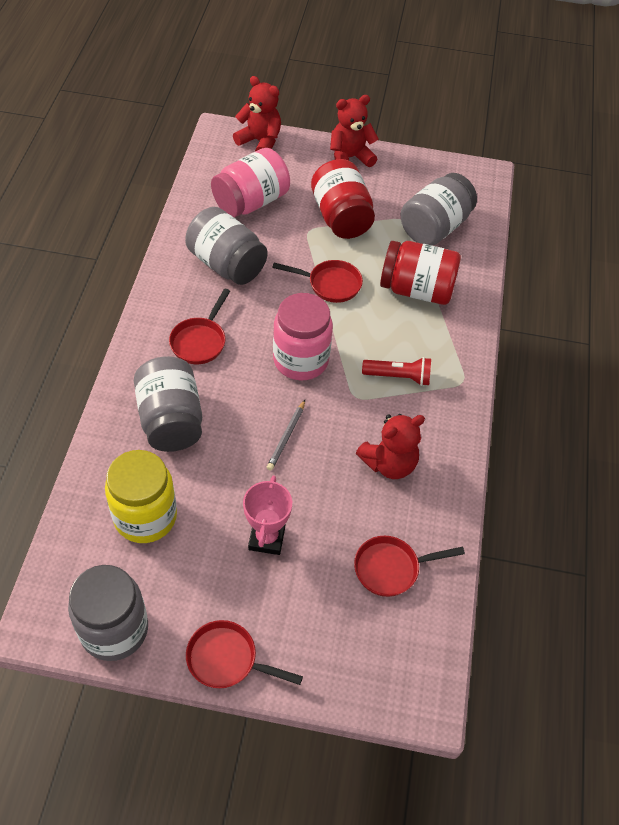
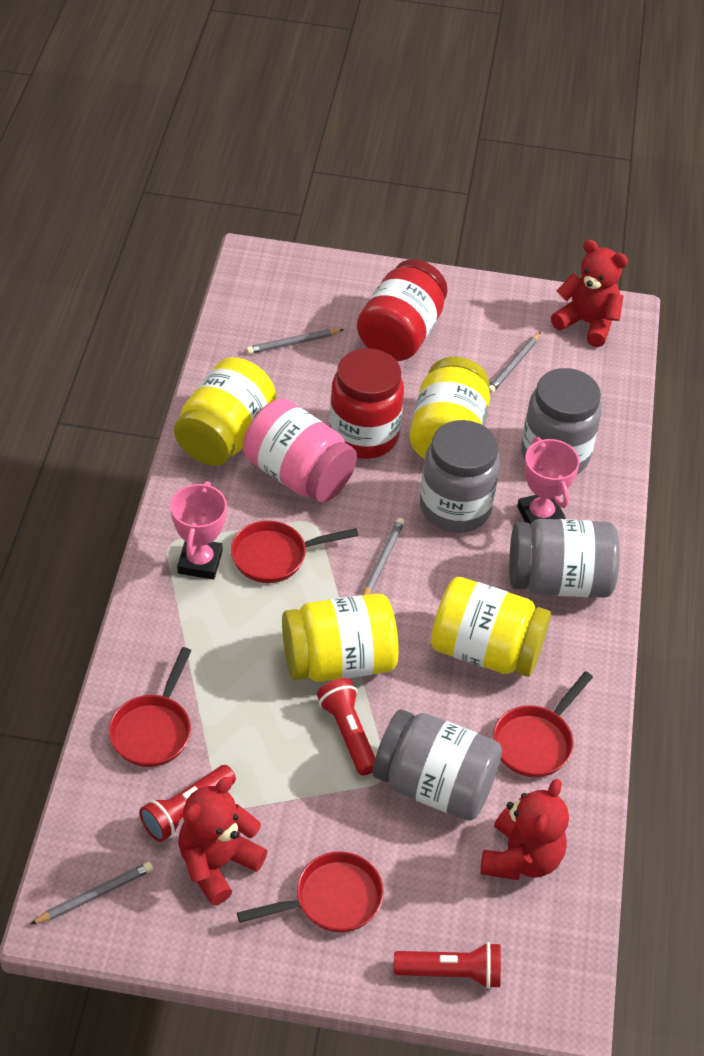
grey pencil: [267,400,305,471] = 1 -> [30,862,153,925] [246,329,344,354] [363,518,405,595] [488,332,541,393] = 4
pink jar: [211,148,290,218] [273,293,333,380] = 2 -> [243,399,357,503] = 1
pink trophy: [243,475,292,555] = 1 -> [170,481,227,580] [517,437,580,524] = 2
red flashlight: [362,357,431,386] = 1 -> [139,765,236,842] [317,678,375,775] [394,942,501,989] = 3
yellow jar: [105,450,177,543] = 1 -> [174,357,276,466] [282,593,399,682] [410,357,490,459] [431,577,551,677] = 4

